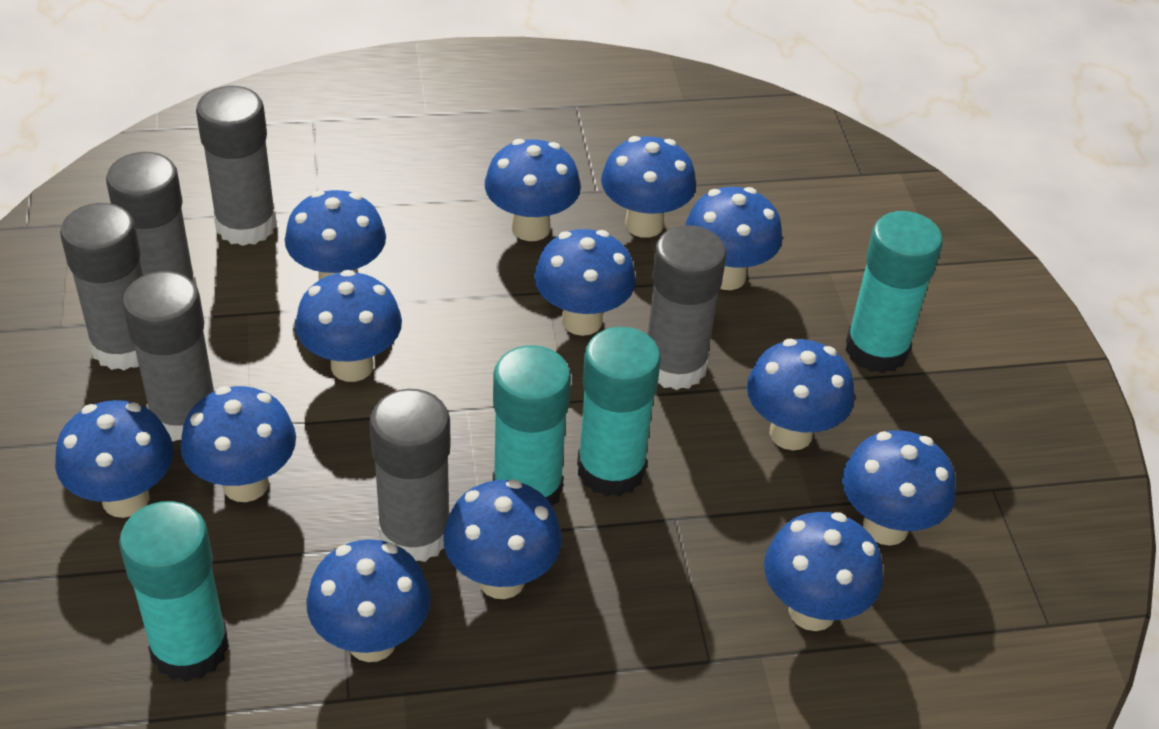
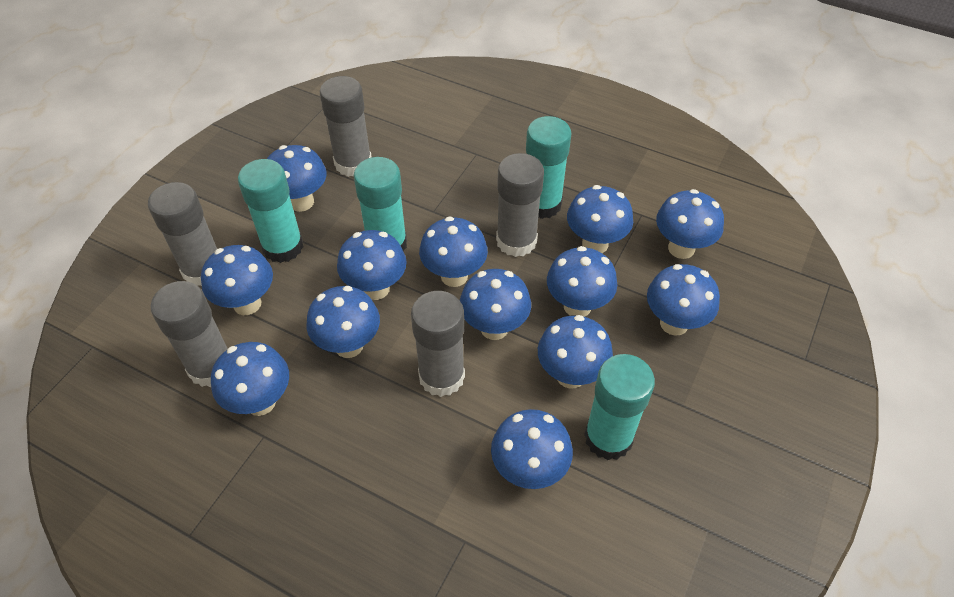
grey glue stick: [60,203,143,370] [106,152,197,287] [122,271,214,441] [196,86,277,246] [369,389,451,562] [648,225,726,390] = 6 -> [148,182,217,286] [151,281,228,387] [320,76,372,177] [411,291,465,397] [496,153,544,257] = 5

